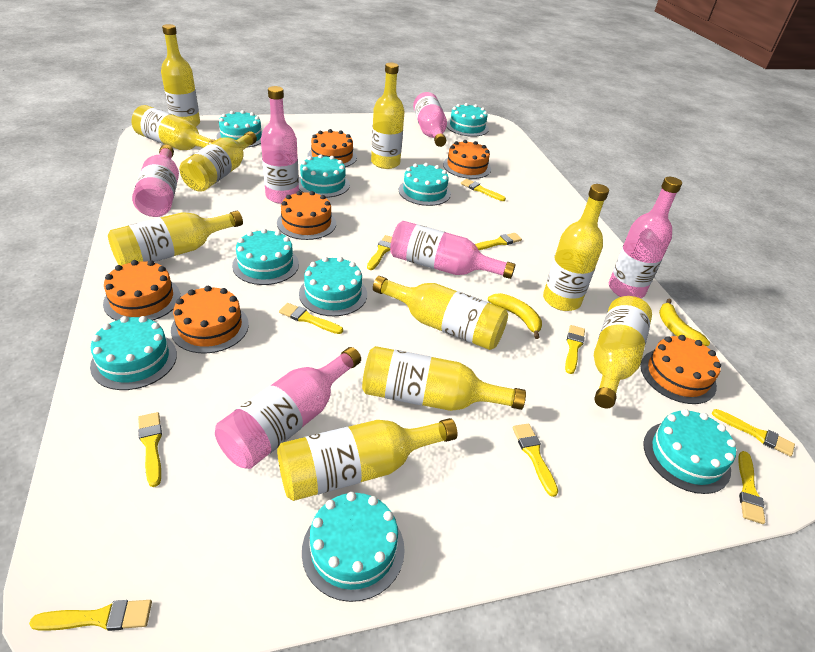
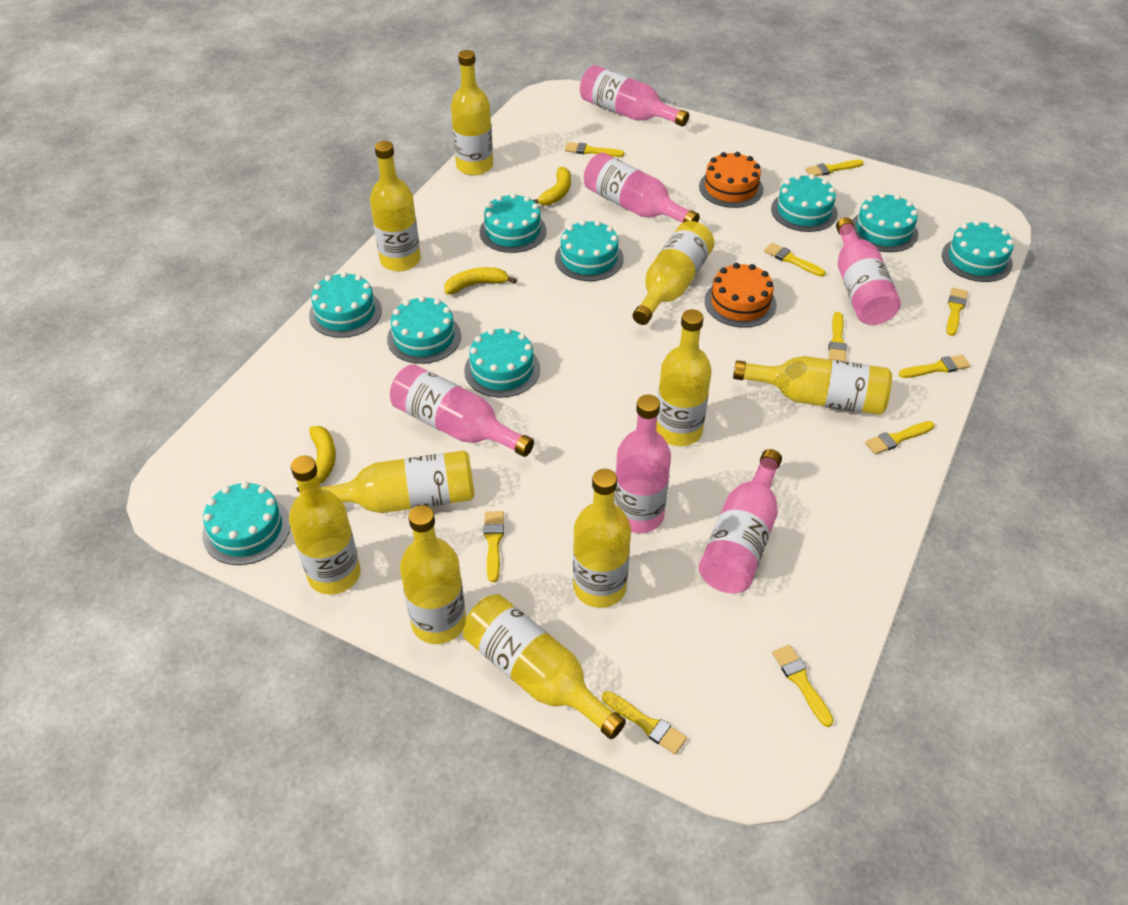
orange cake: [103,260,180,321] [171,286,249,354] [277,191,336,240] [307,129,357,167] [443,140,491,179] [640,335,721,404] = 6 -> [699,152,764,208] [705,263,776,328] = 2
yellow banana: [488,293,542,339] [659,299,710,346] = 2 -> [296,426,336,493] [444,267,517,294] [533,167,571,205] = 3

